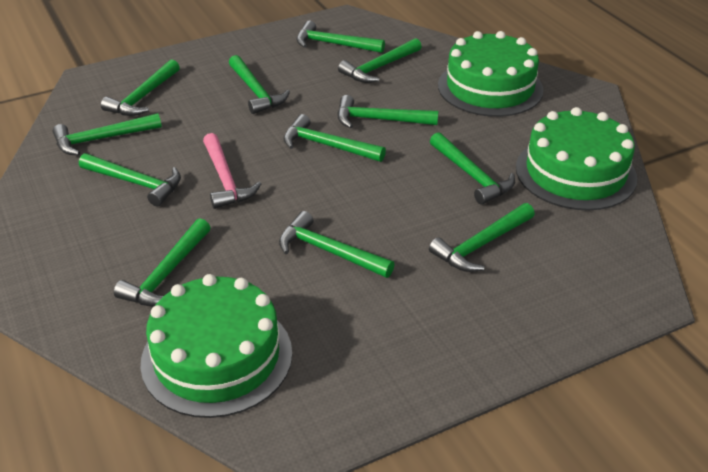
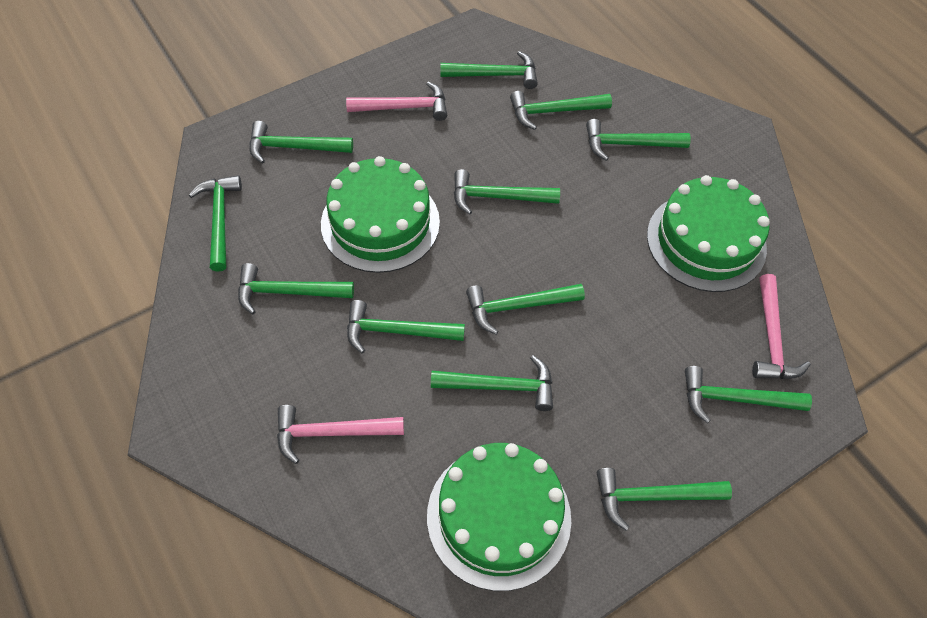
pink hammer: [203,133,261,209] = 1 -> [277,405,404,464] [346,82,447,121] [752,274,811,379] = 3

